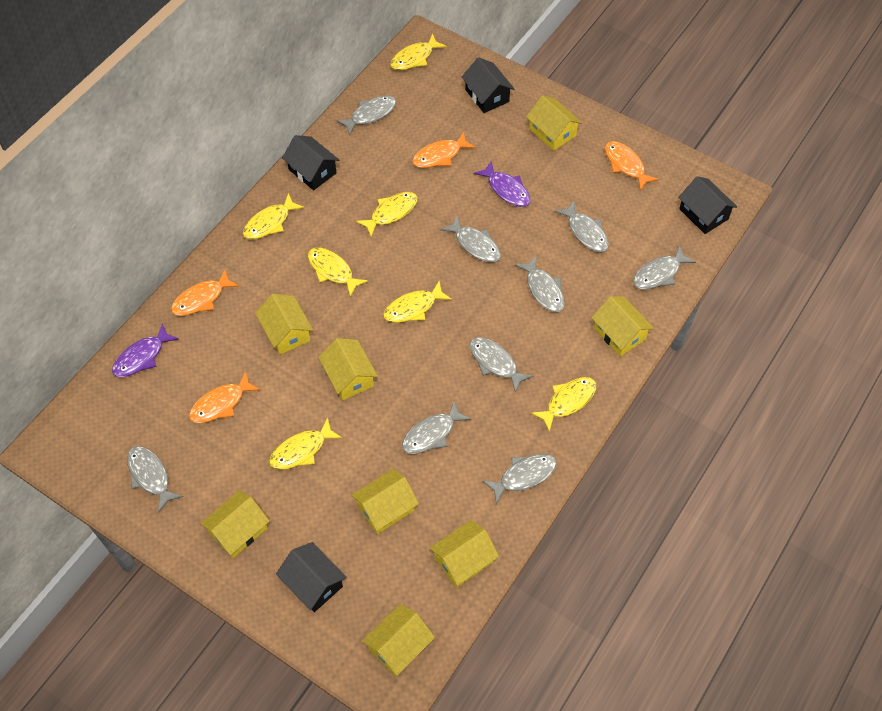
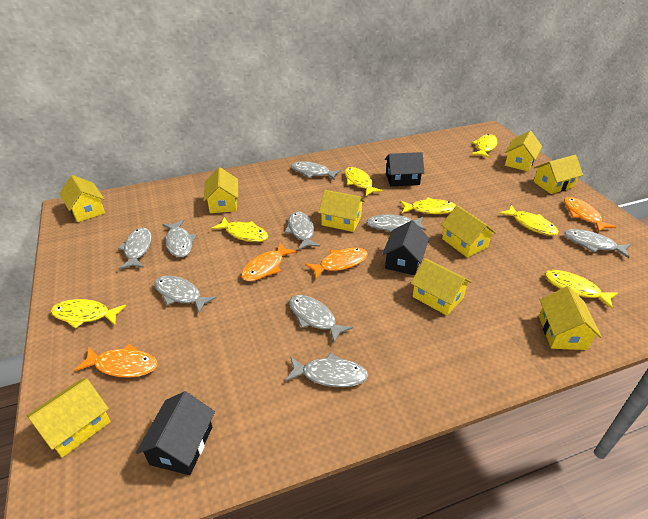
black house: [276,542,347,612] [282,135,339,190] [462,57,514,113] [678,176,737,234] = 4 -> [136,391,215,475] [382,220,429,276] [385,152,424,186] = 3
purple fish: [112,323,179,377] [474,161,531,207] = 2 -> none = 0
yellow house: [200,490,269,558] [255,294,313,355] [318,338,378,400] [351,469,419,534] [362,604,435,677] [429,520,499,588] [526,95,582,151] [591,296,654,357] = 8 -> [26,379,111,458] [59,175,105,222] [204,167,238,213] [319,190,365,232] [411,258,472,316] [441,205,496,258] [505,131,542,172] [533,155,583,194] [539,286,602,350] = 9

